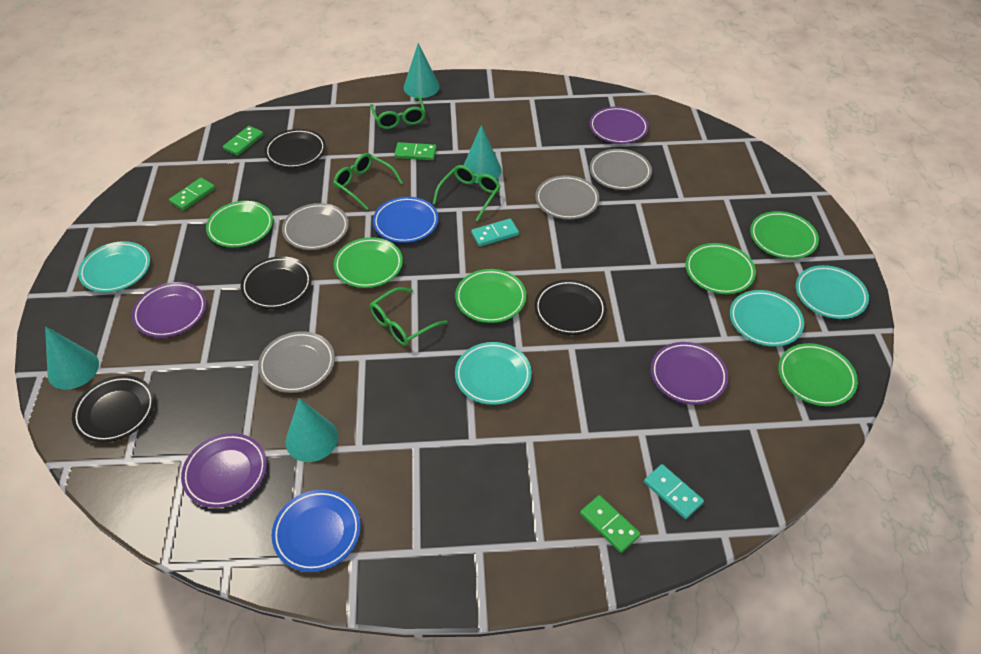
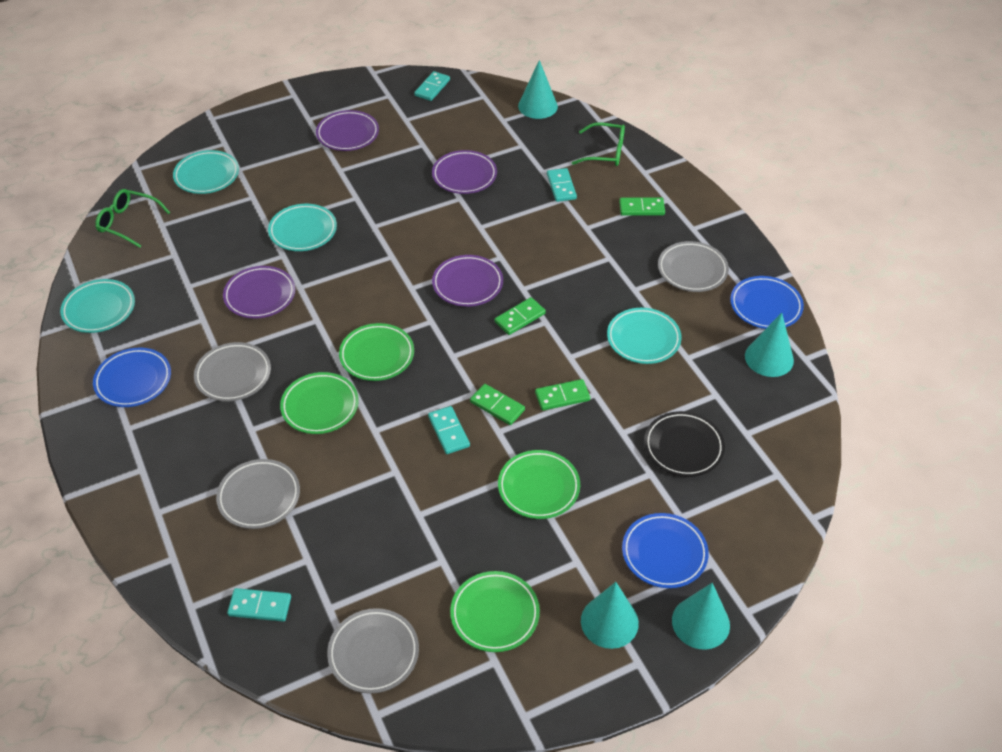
black plate: [72,375,155,443] [241,256,312,309] [264,129,326,168] [534,280,607,335] = 4 -> [644,411,725,477] = 1
blue plate: [272,490,361,572] [373,197,439,243] = 2 -> [93,348,171,407] [622,513,709,588] [730,276,804,329] = 3
green glasses: [333,153,403,210] [370,96,426,129] [370,287,448,346] [433,165,500,221] = 4 -> [95,189,170,248] [572,122,625,166] = 2
green plate: [206,201,273,247] [334,237,403,288] [455,269,526,323] [685,243,756,294] [750,211,819,259] [778,343,858,406] = 6 -> [280,372,359,434] [339,323,414,381] [450,571,540,652] [498,450,580,519] = 4
turquoise domino: [471,219,519,247] [644,464,704,519] = 2 -> [227,588,291,622] [414,71,450,101] [428,406,470,454] [547,168,577,202] = 4

